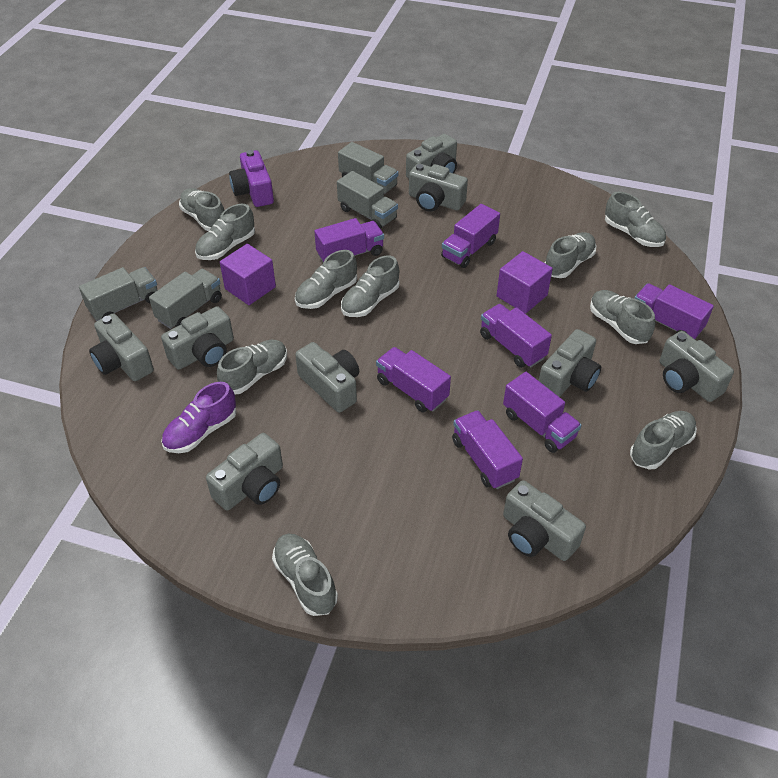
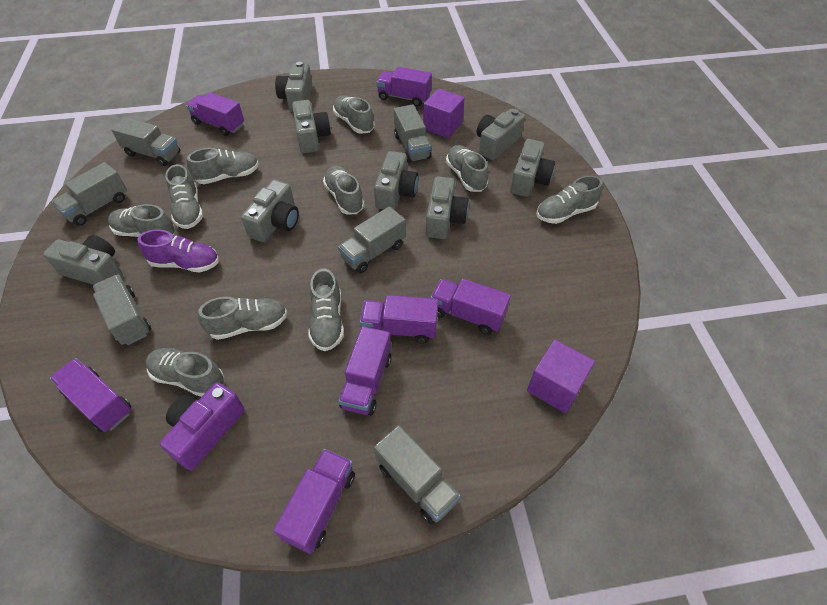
grey camera: [89,314,154,381] [161,306,234,370] [206,433,283,511] [295,342,359,413] [406,134,457,179] [409,163,468,212] [503,481,586,561] [539,329,601,397] [660,331,734,402] = 9 -> [43,235,123,285] [241,180,299,242] [275,62,312,112] [292,100,331,153] [374,151,418,210] [426,176,469,239] [477,109,525,160] [510,139,555,197] = 8
grey truck: [79,267,157,321] [149,269,222,329] [337,171,398,229] [338,142,398,194] = 4 -> [52,162,127,226] [93,275,151,345] [111,117,180,166] [338,206,406,273] [374,425,461,524] [394,104,431,163] = 6

